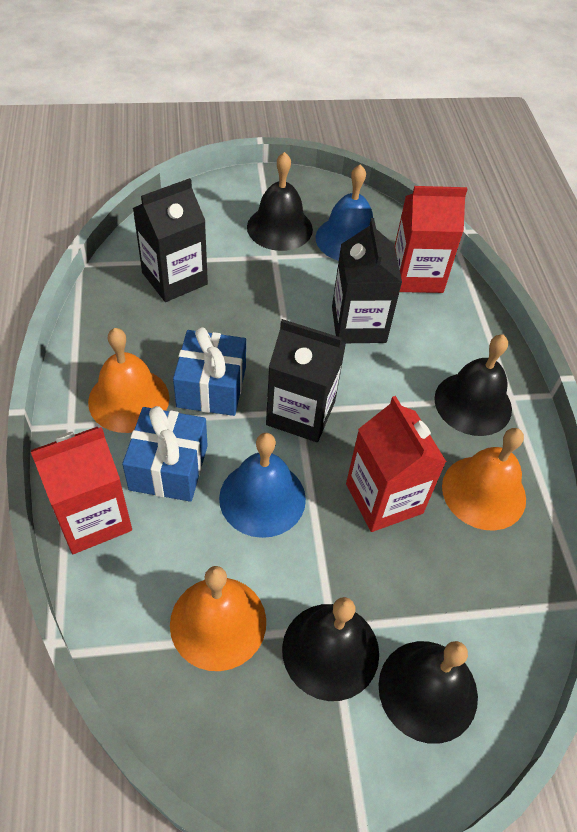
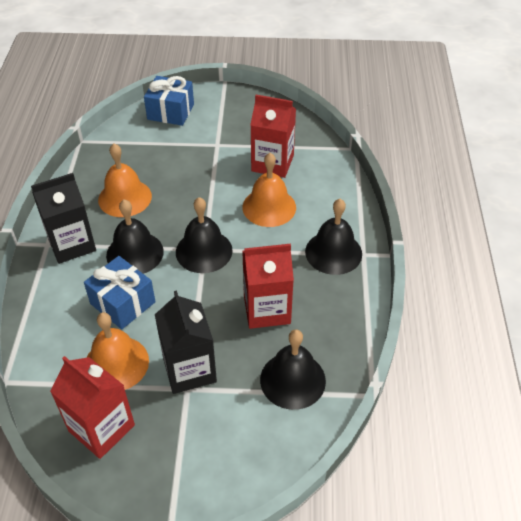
black carton: [133,178,208,302] [266,319,346,442] [332,218,402,343] = 3 -> [31,173,96,264] [155,290,217,394] = 2
blue bell: [219,433,306,538] [316,164,373,261] = 2 -> none = 0

